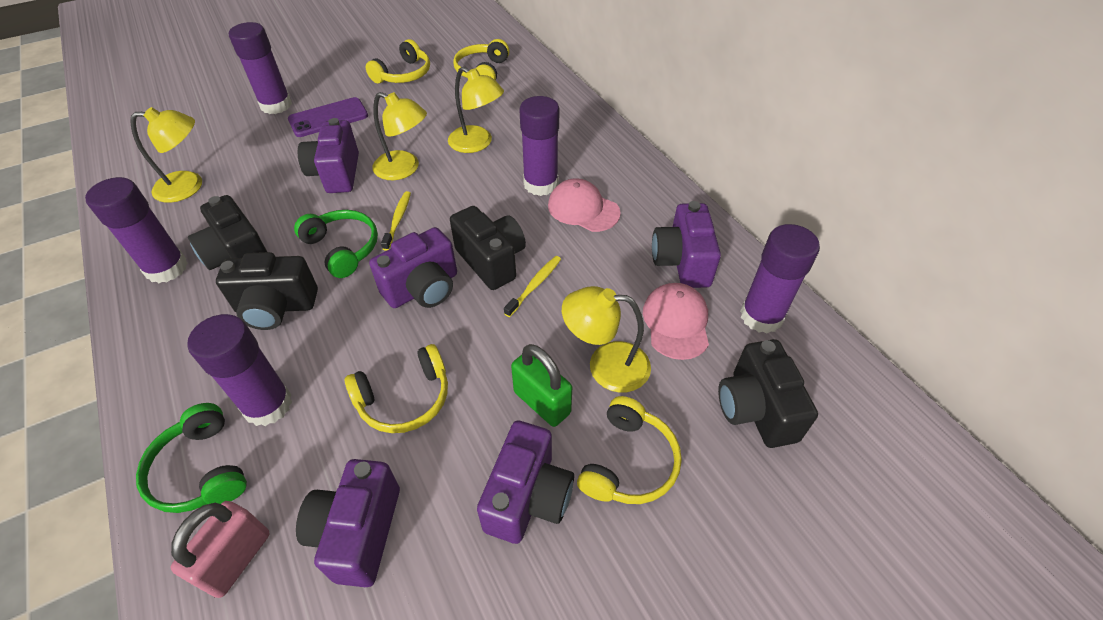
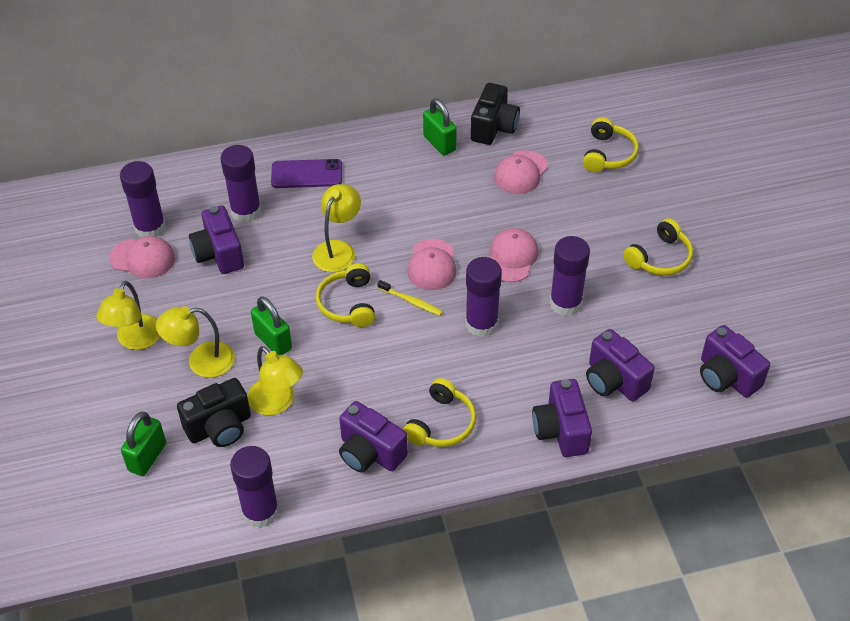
black camera: [188,195,267,270] [216,252,318,330] [450,206,526,290] [718,339,818,448] = 4 -> [177,378,251,447] [471,83,520,145] = 2
green headphones: [136,403,247,513] [294,210,378,278] = 2 -> none = 0
green padlock: [511,344,572,427] = 1 -> [121,412,166,476] [251,296,292,355] [423,98,457,156] = 3
pink cap: [548,178,621,232] [643,283,709,360] = 2 -> [109,236,175,278] [407,239,457,290] [490,228,539,282] [494,150,548,194] = 4
pink padlock: [171,501,270,598] = 1 -> none = 0
yellow toothbrush: [381,191,411,251] [504,256,561,317] = 2 -> [377,280,443,316] = 1

